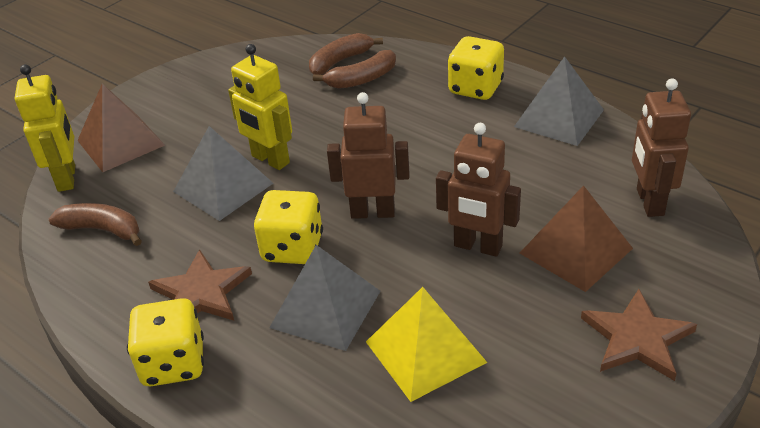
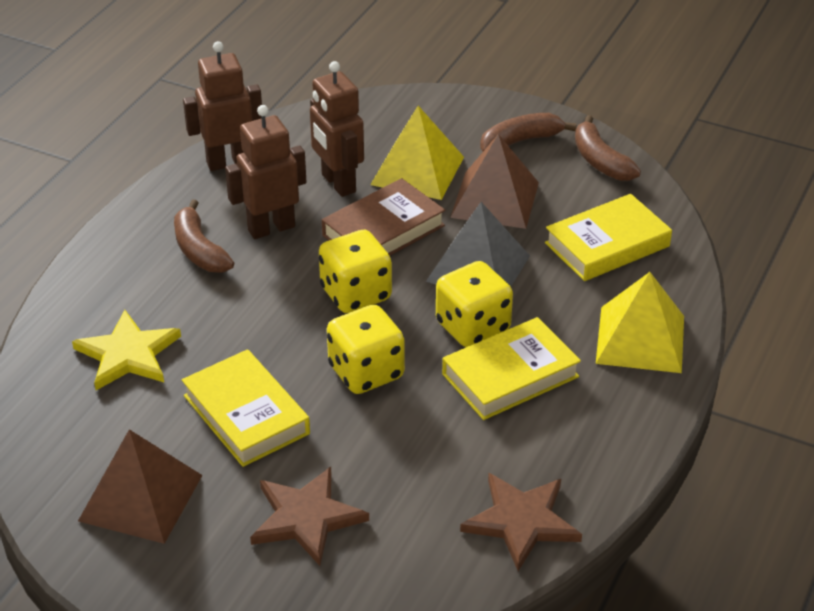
brown book: none = 0 -> [322,178,445,256] = 1
grey pyramid: [173,126,273,221] [269,245,380,351] [514,56,604,146] = 3 -> [426,202,530,287] = 1
yellow book: none = 0 -> [182,349,310,467] [442,317,581,420] [545,194,672,281] = 3
yellow pyramid: [366,287,488,402] = 1 -> [370,106,464,200] [596,272,684,373] = 2
yellow robot: [15,64,75,192] [228,44,292,170] = 2 -> none = 0
yellow star: none = 0 -> [72,310,181,390] = 1

